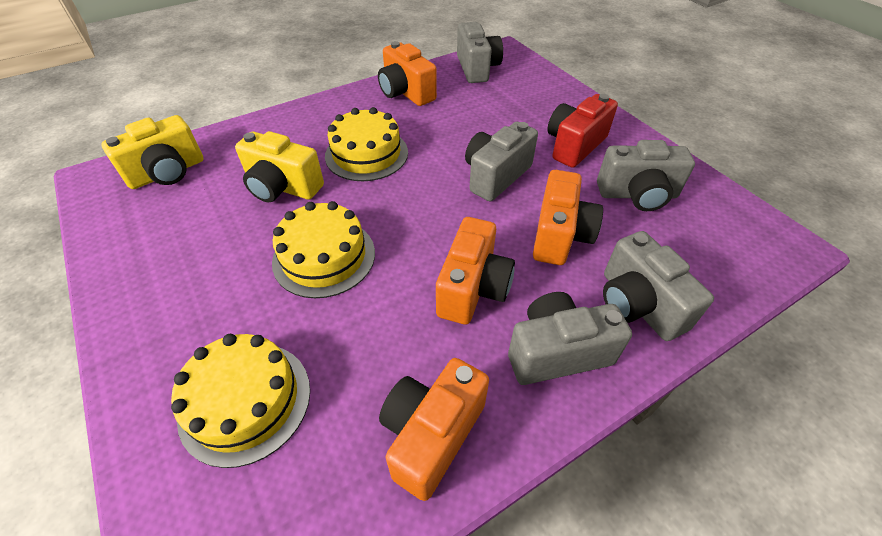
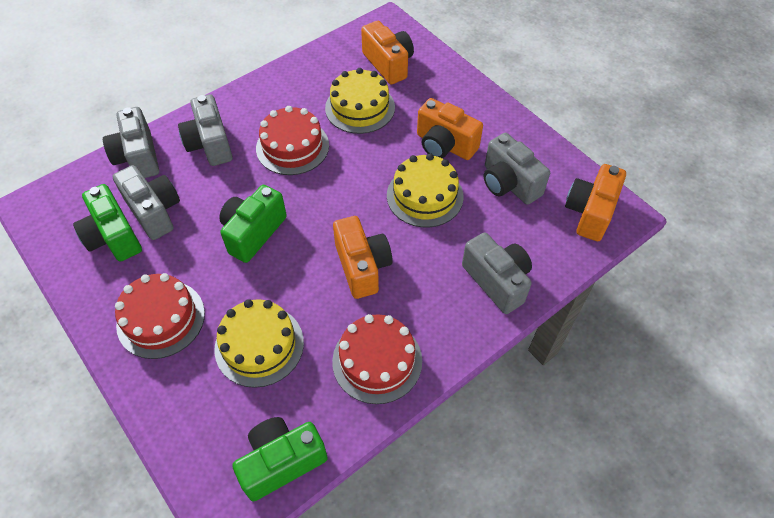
green camera: none = 0 -> [73,184,142,262] [219,185,287,263] [232,417,328,501] = 3
red cake: none = 0 -> [115,273,205,359] [256,106,329,175] [332,314,422,404] = 3
red camera: [547,94,618,168] = 1 -> none = 0
yellow camera: [101,115,204,189] [235,131,324,202] = 2 -> none = 0

